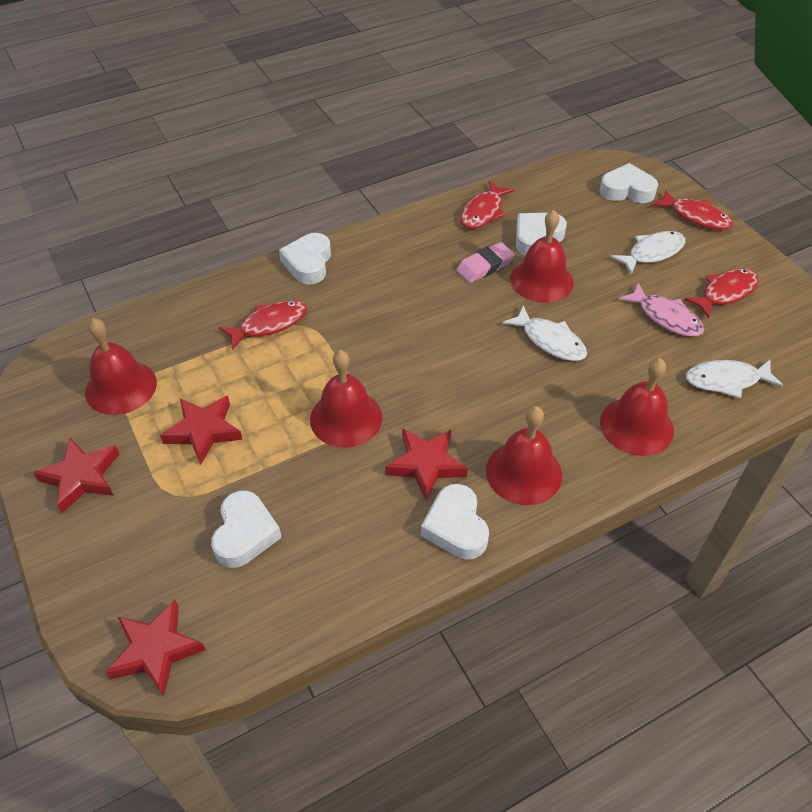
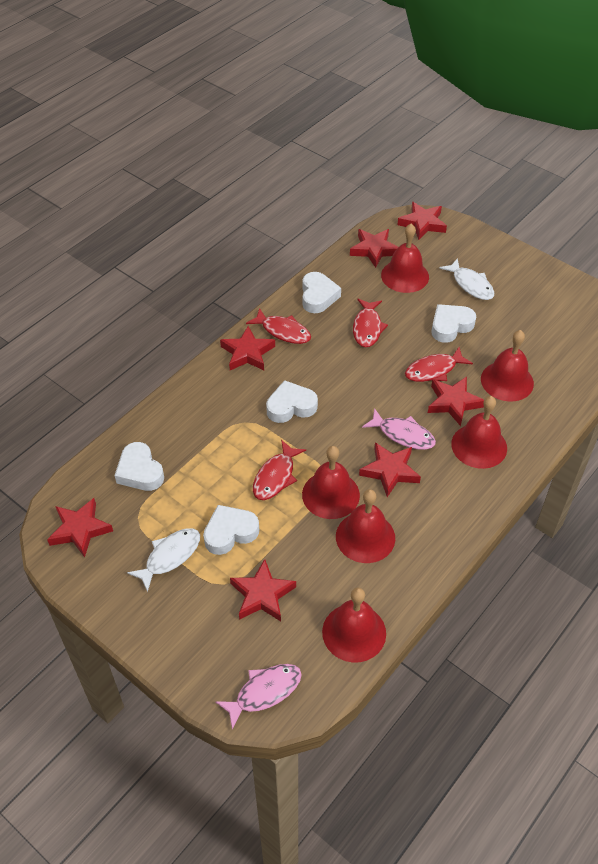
pink eraser: [456,242,515,283] = 1 -> none = 0
pink fish: [619,283,704,337] = 1 -> [215,664,302,729] [362,408,436,450] = 2
red bell: [85,318,157,415] [310,350,383,448] [486,406,562,505] [510,210,574,303] [600,358,674,456] = 5 -> [302,446,360,519] [322,588,386,663] [336,489,395,563] [381,224,429,293] [451,396,507,469] [481,330,534,402] = 6
red star: [33,437,120,513] [106,600,206,697] [160,396,243,465] [385,428,468,500] = 4 -> [47,498,113,558] [220,326,275,370] [230,559,296,621] [350,229,398,268] [359,442,421,497] [397,202,447,240] [428,376,484,426] = 7
white fish: [503,305,587,361] [611,231,685,274] [686,359,783,398] = 3 -> [127,528,200,592] [439,258,494,300] = 2

